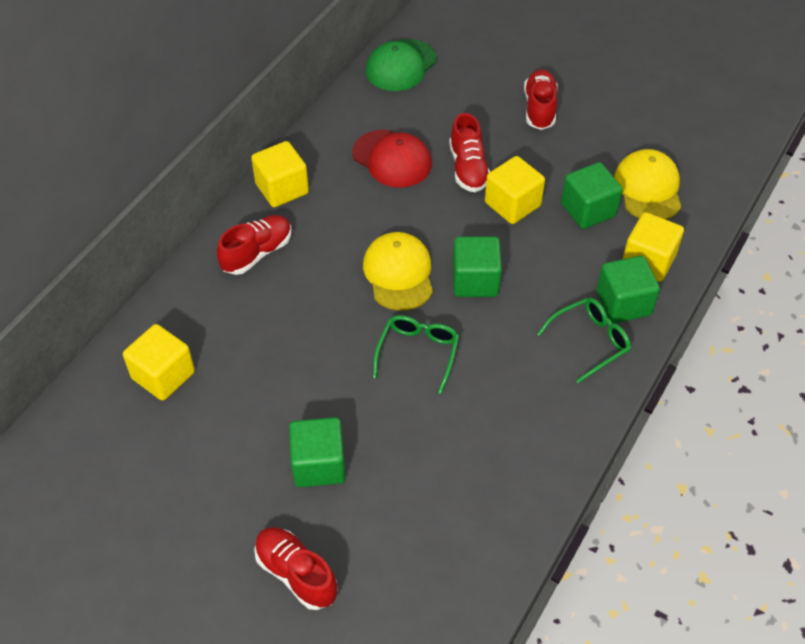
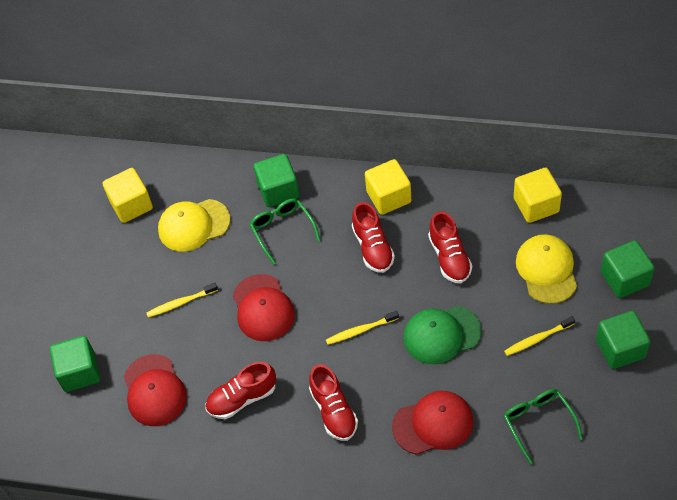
red cap: [352,130,432,188] = 1 -> [124,354,187,426] [233,274,295,341] [392,391,473,455] = 3
yellow cube: [123,324,195,401] [251,141,309,207] [485,156,545,224] [623,212,684,282] = 4 -> [103,168,153,223] [365,159,411,215] [514,168,562,223] = 3
yellow toothbrush: none = 0 -> [147,283,218,318] [326,311,399,345] [504,316,575,356] = 3

